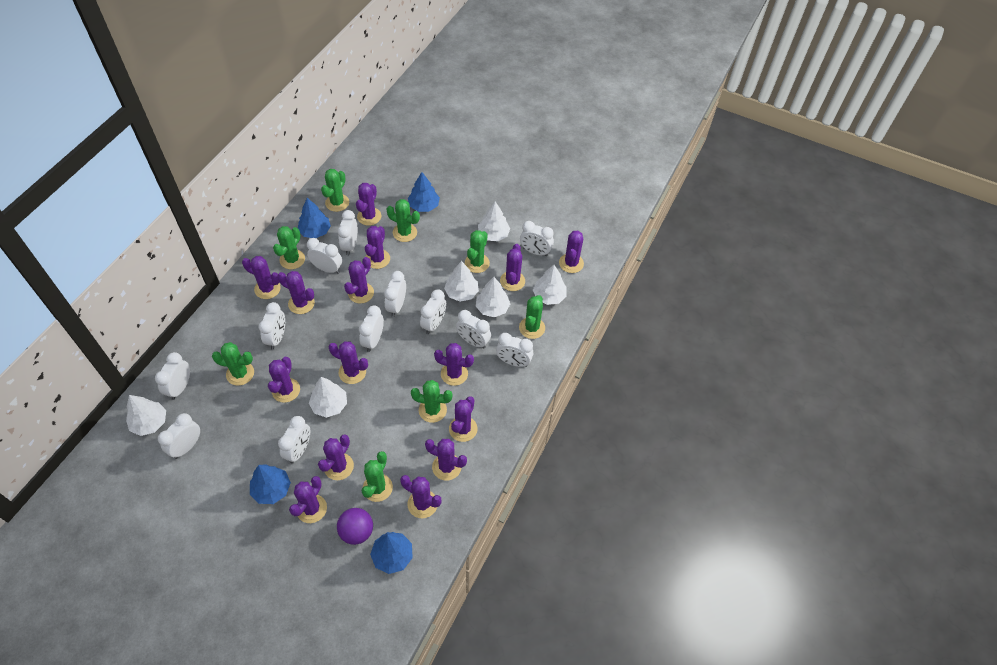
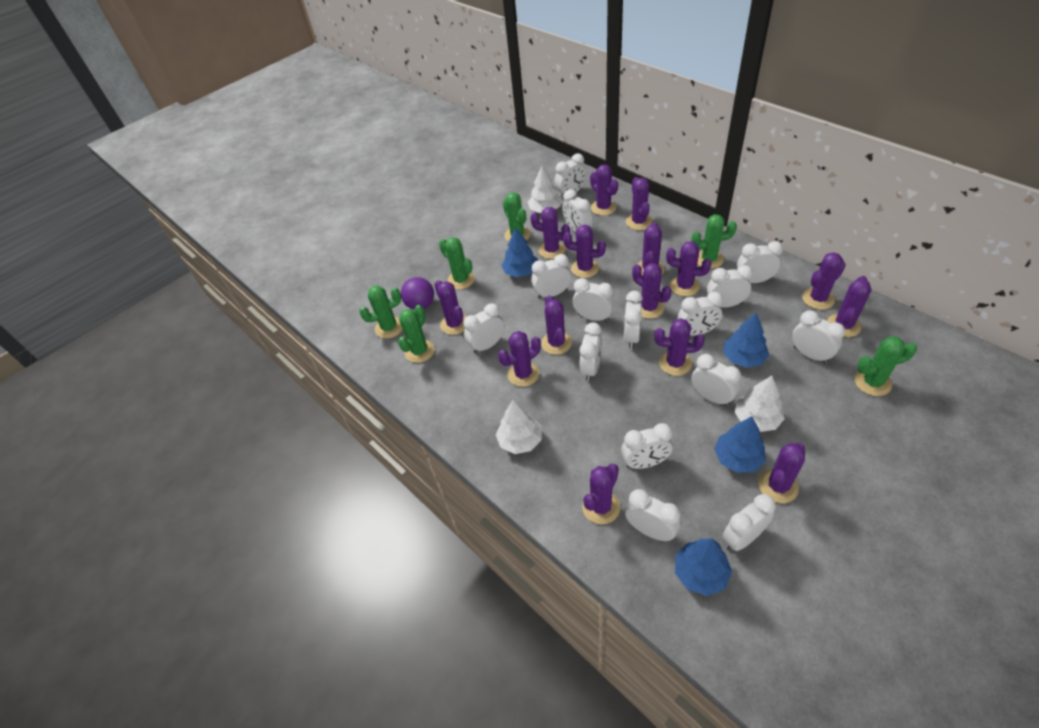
green cactus: [212,342,254,386] [273,226,305,269] [321,169,349,212] [362,451,393,502] [386,199,420,242] [411,380,453,423] [465,230,490,273] [519,295,545,339] = 8 -> [359,286,402,339] [398,305,435,363] [439,237,475,289] [503,192,531,242] [691,214,737,269] [854,336,917,396] = 6
white clock: [155,352,190,400] [158,413,200,459] [259,302,285,349] [278,416,310,464] [307,238,342,274] [338,210,357,255] [359,305,384,352] [384,271,406,317] [420,289,446,334] [456,310,491,348] [496,333,533,367] [520,221,554,256] = 12 -> [463,303,505,354] [531,254,571,299] [555,153,586,199] [562,189,592,233] [572,278,615,321] [579,322,602,381] [621,423,673,469] [624,291,643,349] [625,489,680,541] [677,292,723,336] [691,354,741,406] [707,265,753,308] [722,494,776,551] [737,241,783,283] [792,310,845,364] = 15
white tree: [126,395,166,436] [309,377,347,418] [444,261,479,302] [476,277,510,317] [478,202,510,242] [533,265,567,305] = 6 -> [496,400,542,454] [528,166,562,213] [734,376,785,432] = 3

